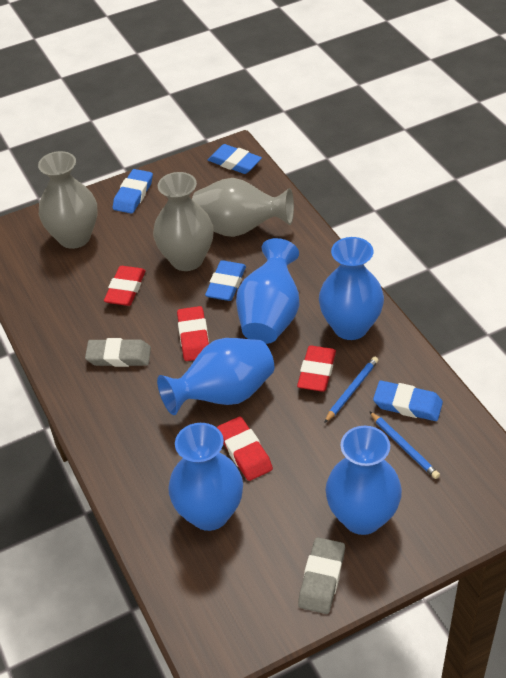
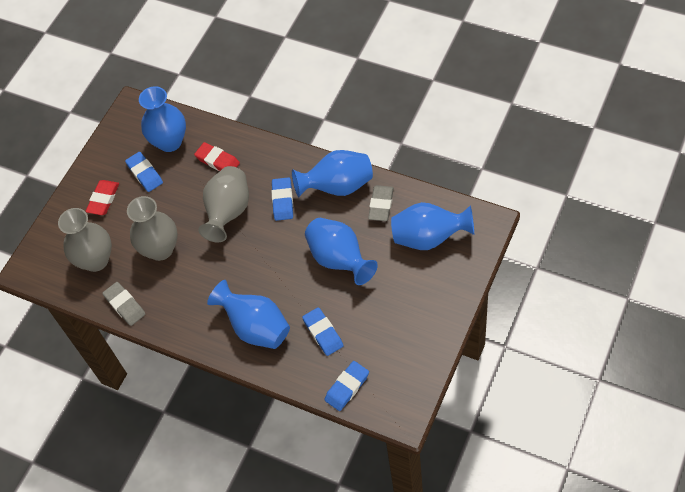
blue pencil: [324,357,378,423] [369,411,440,479] = 2 -> none = 0
red eraser: [104,266,146,306] [177,306,209,361] [217,416,273,481] [297,345,336,392] = 4 -> [86,180,119,215] [194,142,240,171] = 2

